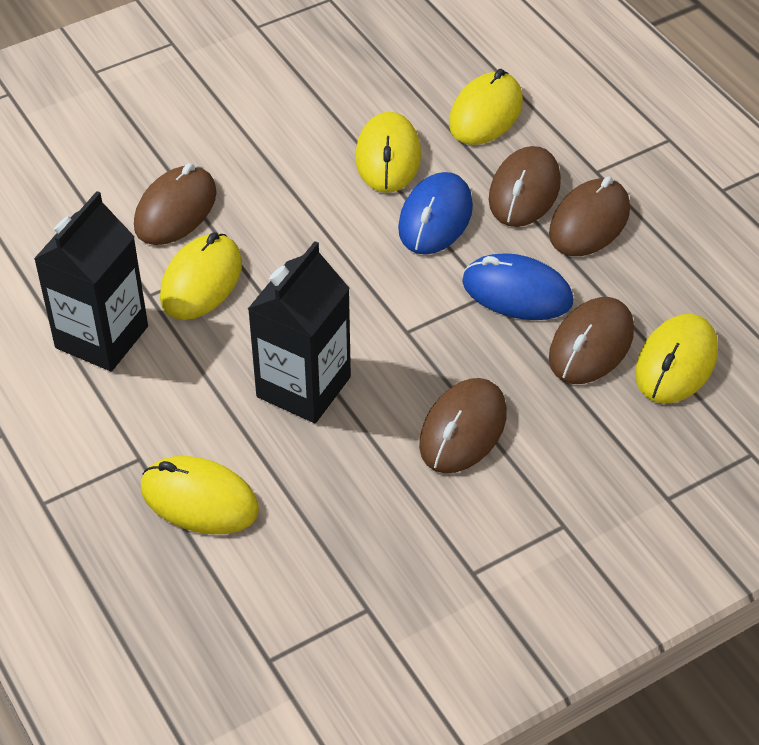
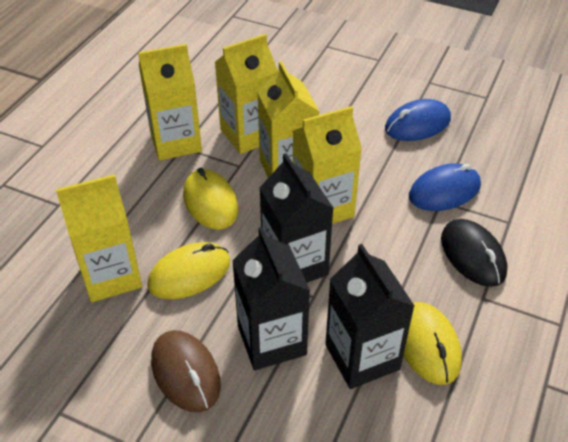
black carton: [34,191,148,371] [248,241,351,423] = 2 -> [232,227,310,370] [259,153,333,283] [325,244,415,389] = 3
black mouse: none = 0 -> [441,219,507,287] = 1
brown mouse: [134,163,217,245] [419,378,507,473] [489,146,561,227] [549,176,630,256] [549,297,634,384] = 5 -> [151,330,221,412] = 1
yellow carton: none = 0 -> [56,174,142,302] [138,44,202,161] [215,34,277,154] [257,61,320,178] [293,106,362,224] = 5
yellow mouse: [141,456,259,534] [160,232,242,320] [355,112,421,193] [449,69,523,145] [635,314,718,404] = 5 -> [147,242,230,299] [183,168,238,230] [403,302,462,385] = 3

